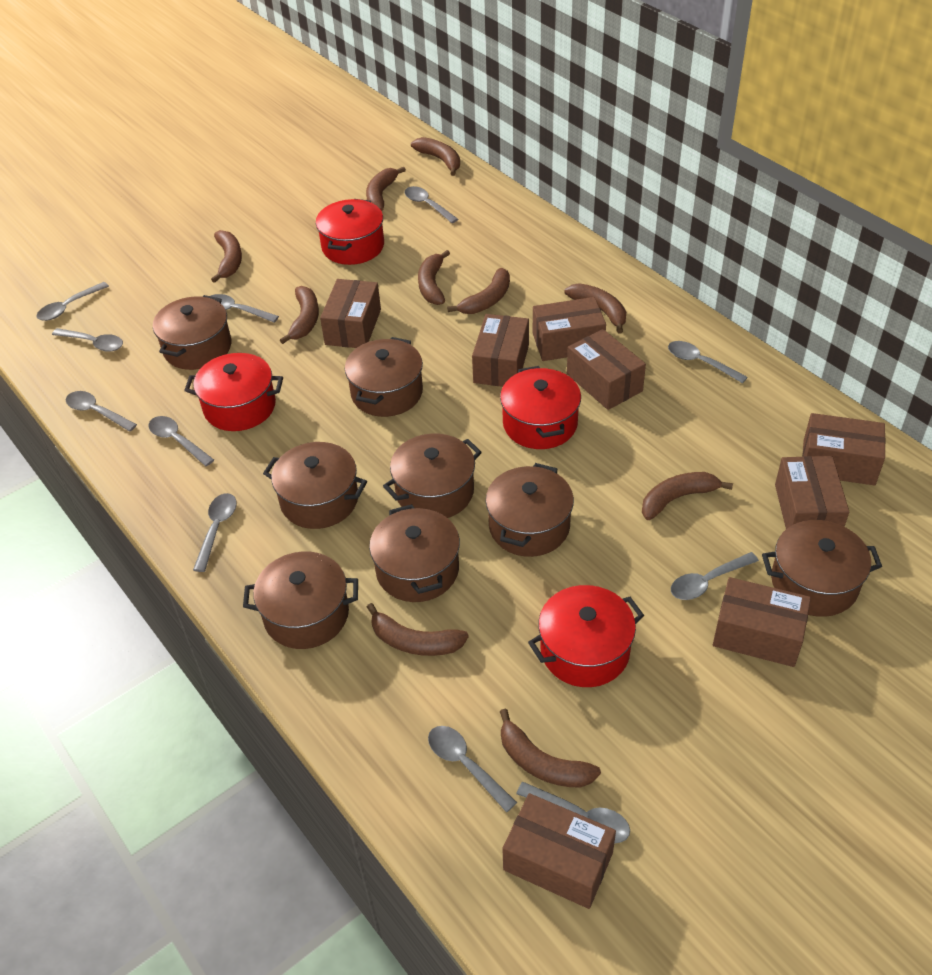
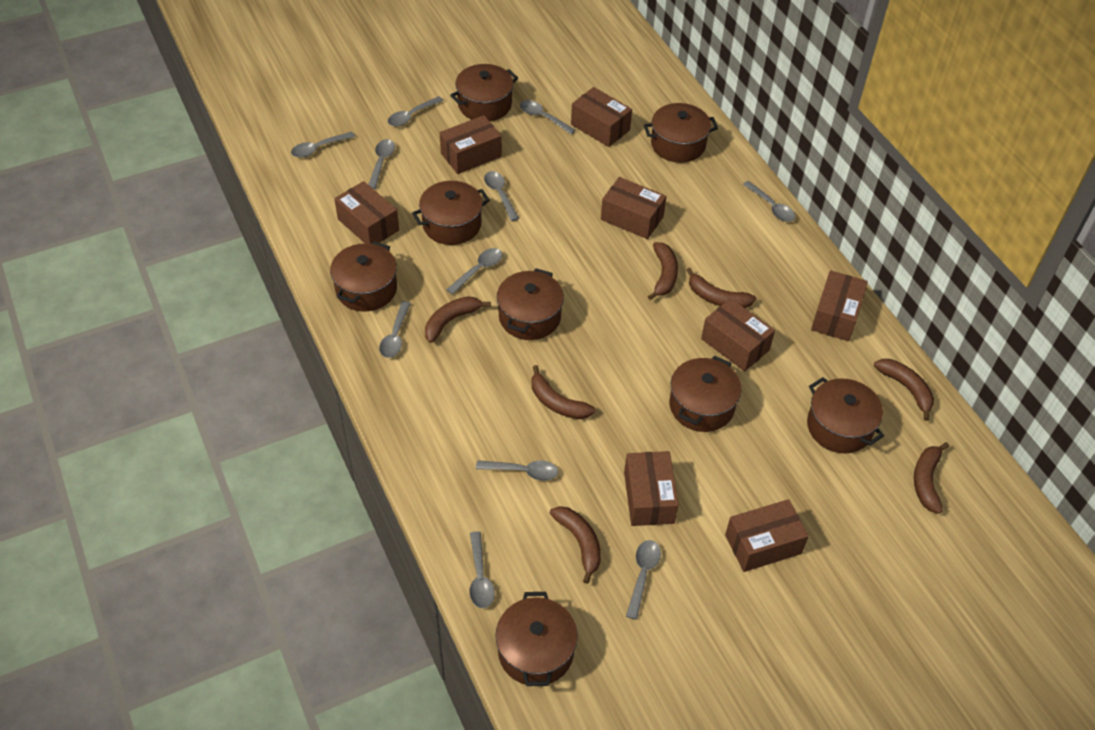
brown banana: [211,230,242,283] [280,286,319,344] [366,166,406,211] [367,603,469,656] [411,137,460,176] [418,250,450,305] [447,268,510,314] [500,709,601,788] [564,283,626,334] [642,472,733,520] = 10 -> [425,296,491,343] [532,365,596,419] [549,506,601,584] [648,242,678,300] [686,268,756,308] [874,359,934,421] [914,442,949,514] = 7
red pot: [184,353,283,431] [316,199,384,265] [500,366,581,449] [528,585,644,687] = 4 -> none = 0

